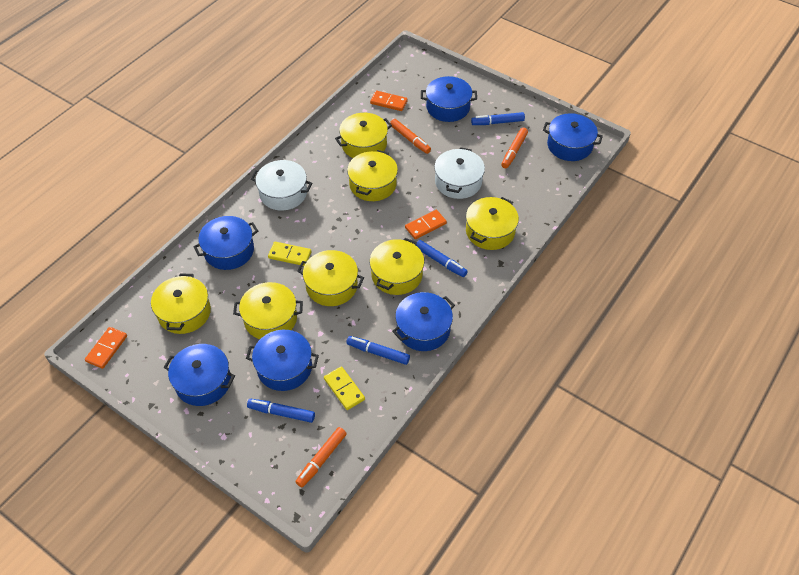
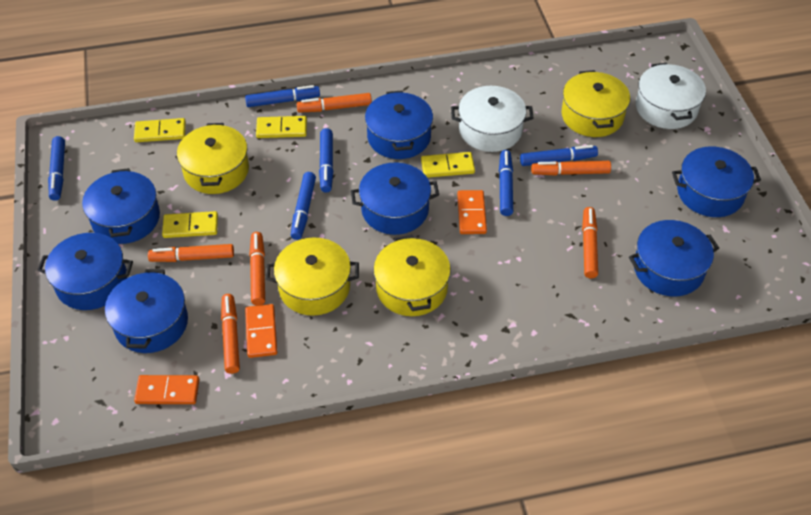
blue marker: [247,399,315,423] [346,336,410,365] [416,240,468,277] [471,112,525,125] = 4 -> [48,136,65,201] [245,85,320,107] [291,172,316,240] [319,128,333,193] [499,150,513,216] [520,145,598,166] = 6
blue pot: [164,344,235,406] [193,216,258,270] [246,330,319,391] [392,292,455,351] [421,76,477,122] [543,113,603,161] = 6 -> [37,233,133,310] [82,168,160,244] [105,269,188,353] [351,163,439,235] [365,91,433,159] [629,220,719,296] [672,146,761,217] = 7
orange marker: [295,427,347,488] [390,119,431,154] [501,128,528,168] = 3 -> [148,244,234,262] [221,294,240,374] [249,232,265,306] [297,93,372,113] [531,161,611,176] [582,207,598,278] = 6
yellow domino: [268,242,311,266] [324,366,365,410] = 2 -> [134,118,186,142] [162,211,218,238] [256,116,307,138] [421,152,475,178] = 4
yellow pot: [151,273,211,334] [233,282,303,339] [297,250,364,306] [335,113,392,158] [347,150,398,201] [370,238,424,295] [466,197,519,250] = 7 -> [177,123,249,194] [266,237,359,316] [374,235,451,316] [561,70,630,137] = 4

